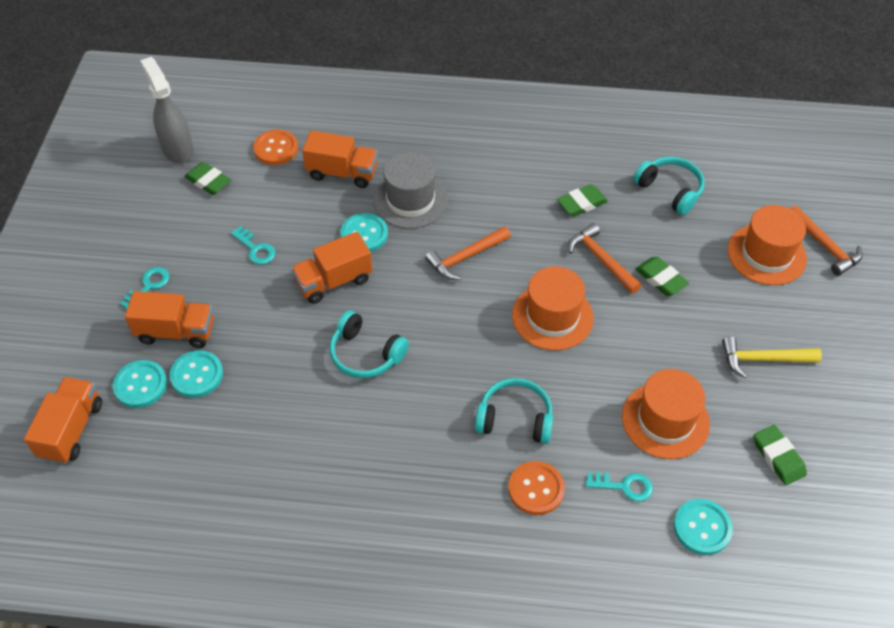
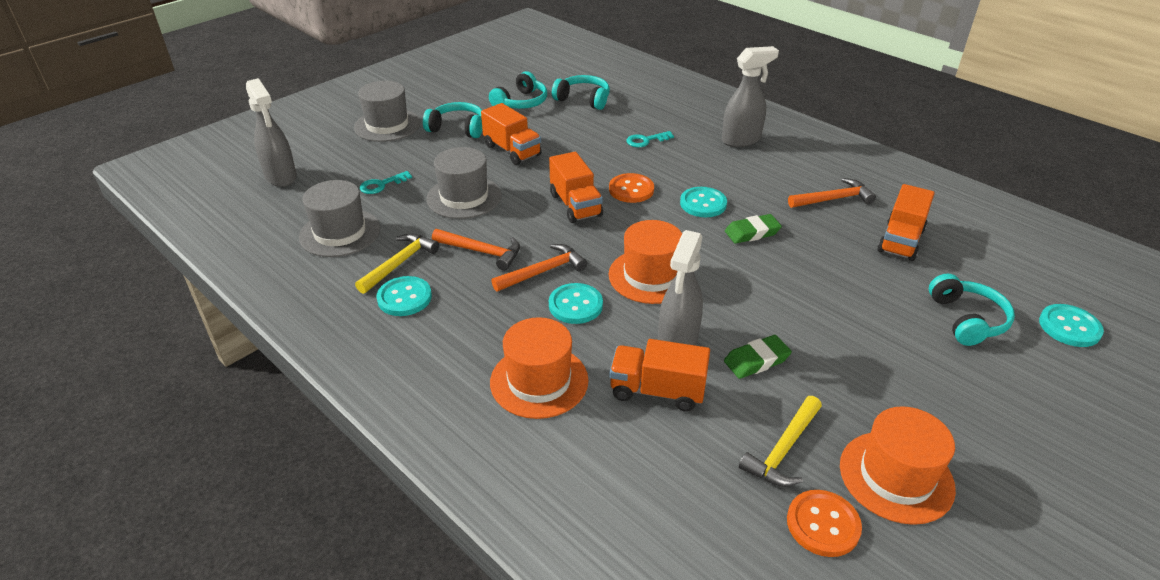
green eraser: [184,162,231,195] [557,184,608,216] [636,257,689,296] [754,425,807,485] = 4 -> [724,335,792,379] [725,214,782,244] = 2
grey hat: [373,152,448,229] = 1 -> [299,180,380,257] [354,81,420,142] [426,147,502,219] = 3
grey spray bottle: [140,57,194,164] = 1 -> [246,78,297,187] [658,230,703,346] [722,46,779,147] = 3
turquoise headphones: [330,310,409,378] [475,378,553,444] [633,157,704,215] = 3 -> [423,102,482,138] [489,71,547,109] [552,75,610,110] [929,274,1015,346] = 4
turquoise key: [120,267,170,310] [231,226,275,265] [586,472,653,502] = 3 -> [360,171,412,194] [626,131,674,147] = 2
yellow hammer: [722,336,822,378] = 1 -> [355,233,439,294] [739,396,822,487] = 2

